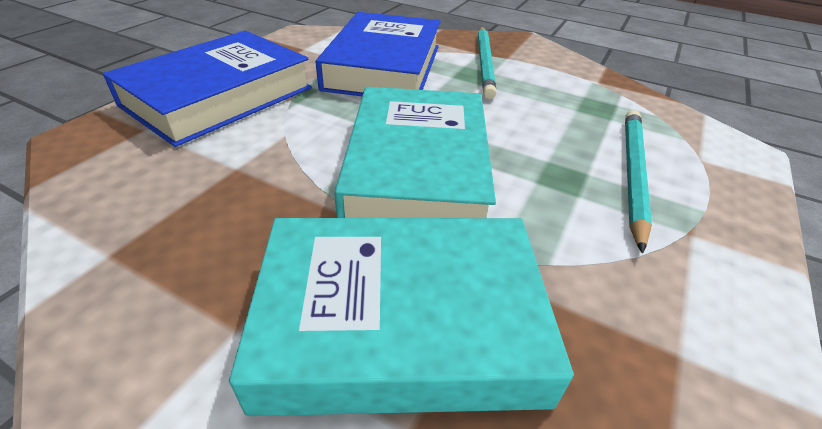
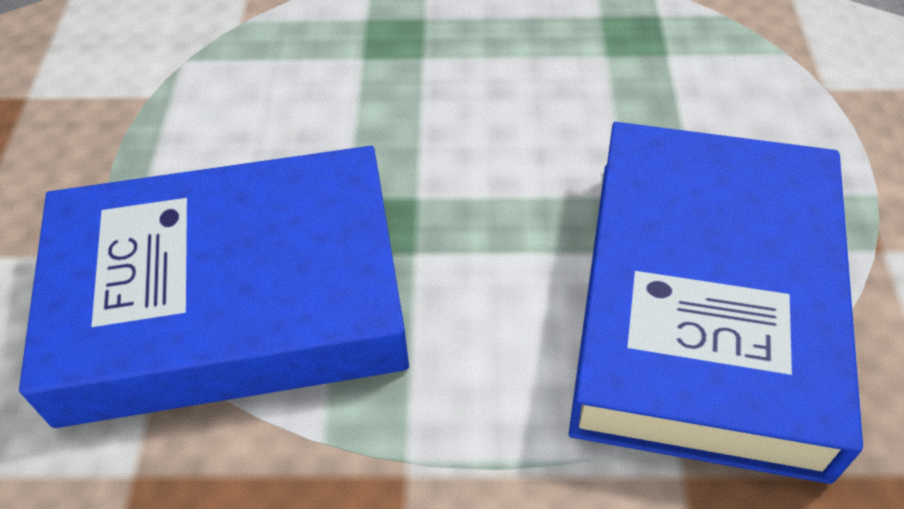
turquoise book: [229,218,574,416] [334,87,496,218] = 2 -> none = 0
turquoise pencil: [478,27,497,99] [625,110,652,253] = 2 -> none = 0

